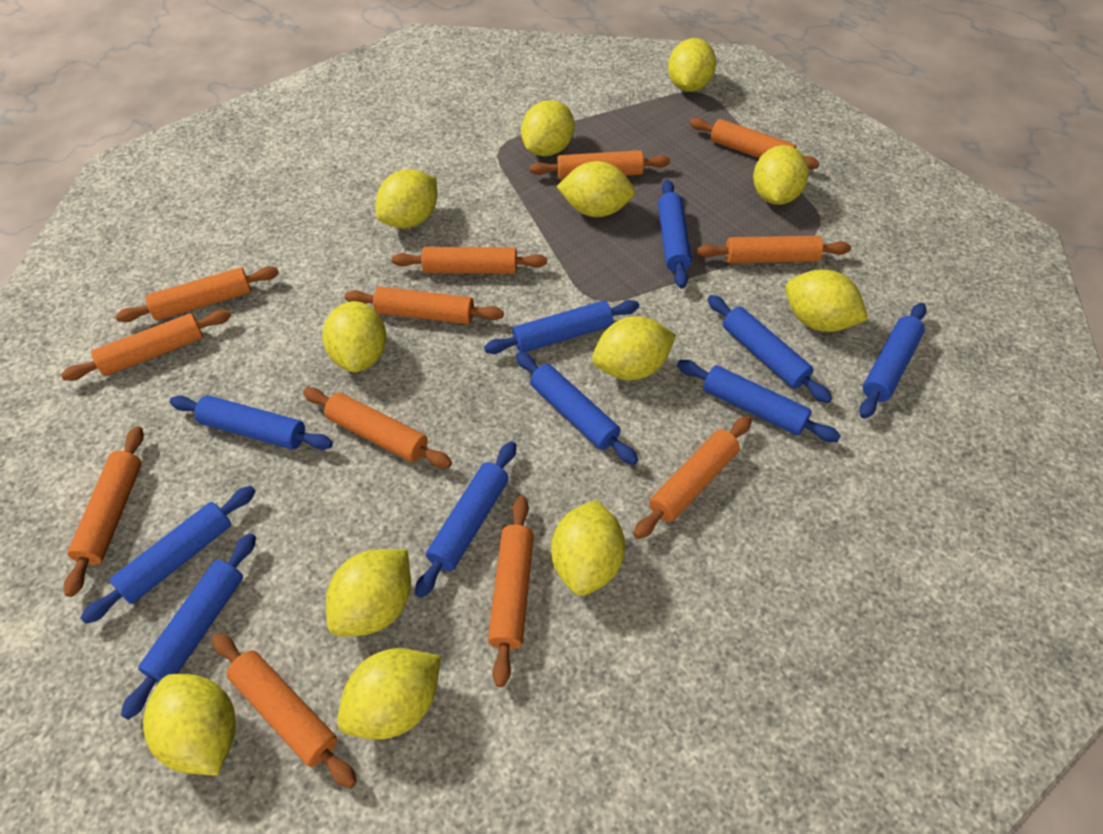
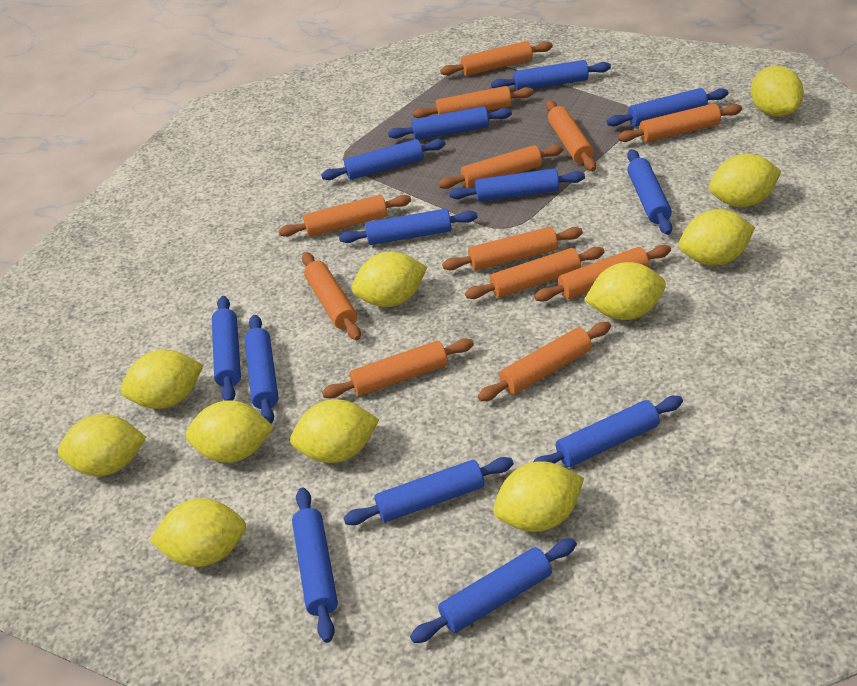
blue rolling pin: [80,486,256,624] [121,533,256,720] [170,395,333,450] [415,441,516,598] [484,300,639,354] [516,352,638,465] [658,180,692,288] [677,360,841,442] [707,295,832,403] [859,303,927,419] = 10 -> [212,296,241,401] [244,315,279,424] [292,487,338,643] [321,139,446,180] [339,209,478,245] [344,457,514,525] [388,106,512,140] [410,538,577,643] [449,168,585,202] [491,60,611,91] [533,396,683,467] [607,88,728,127] [627,149,672,235] = 13
yellow lemon: [143,674,236,776] [322,301,387,372] [326,549,411,636] [337,648,441,739] [376,169,437,228] [521,100,574,156] [551,500,625,596] [556,161,635,217] [592,316,676,380] [668,38,716,92] [753,145,809,205] [785,269,869,332] = 12 -> [58,414,146,476] [121,350,204,409] [149,498,246,567] [186,400,274,463] [290,399,379,463] [352,251,427,307] [493,461,584,532] [584,262,666,320] [679,209,755,265] [709,154,782,207] [751,66,804,117] = 11

